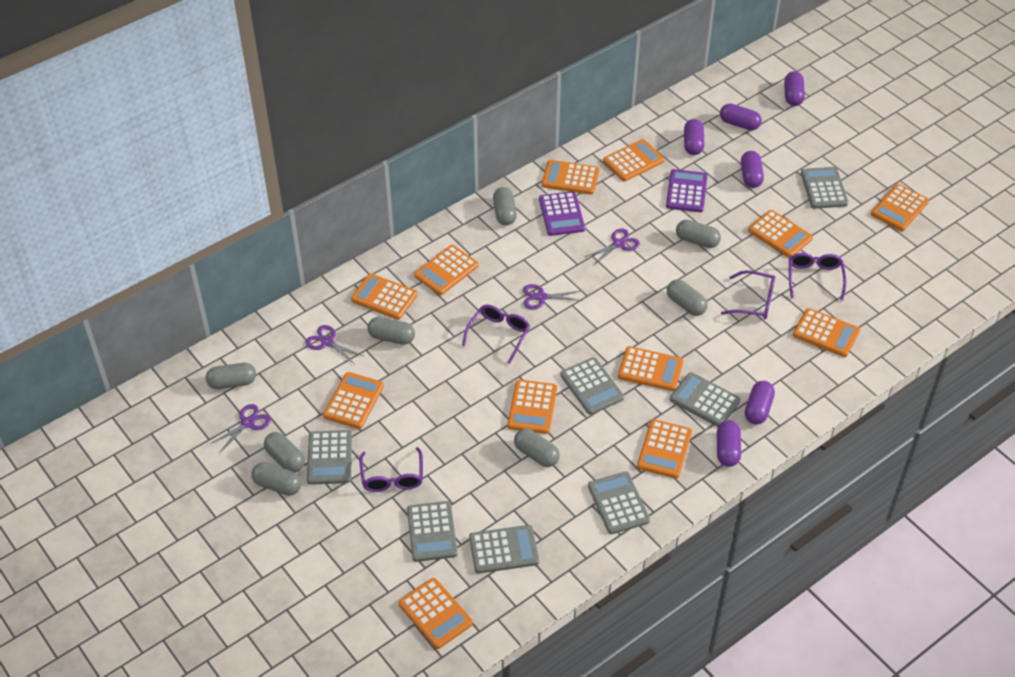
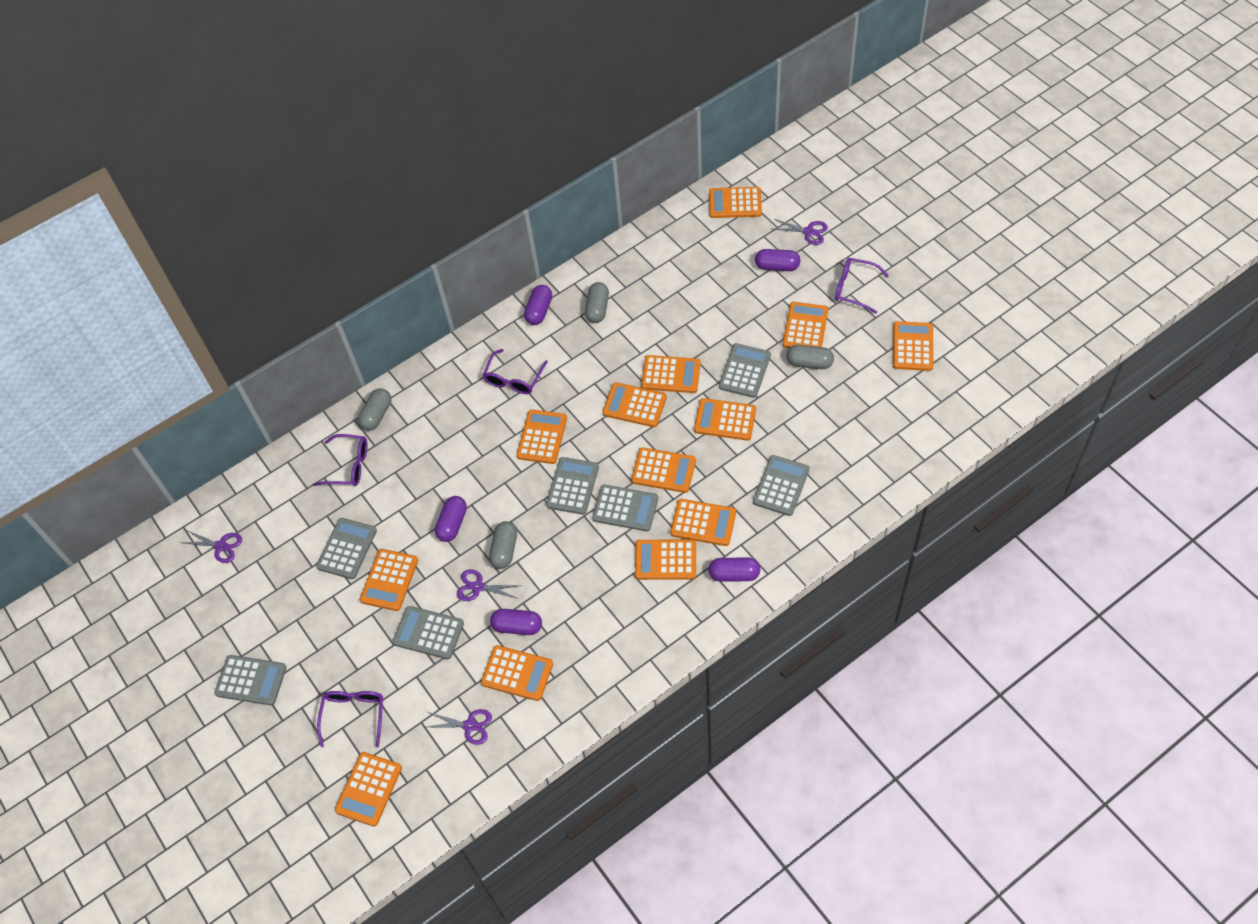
grey capsule: [206,363,256,389] [251,462,301,496] [264,432,305,473] [367,317,415,345] [493,187,517,225] [514,429,560,467] [667,279,708,316] [676,220,721,248] = 8 -> [358,388,391,431] [489,521,517,569] [585,282,609,323] [786,345,834,369] = 4
orange calculator: [323,372,384,429] [351,273,417,320] [398,578,473,649] [414,245,479,295] [508,380,557,434] [542,160,599,195] [603,139,665,181] [618,346,684,391] [637,419,692,479] [748,210,813,258] [793,308,860,357] [871,184,929,231] = 12 -> [335,752,402,827] [360,549,418,611] [481,645,553,701] [517,410,567,464] [603,382,667,427] [631,447,696,493] [635,539,696,580] [641,355,701,393] [670,499,736,546] [694,398,756,441] [709,187,762,218] [783,302,828,348] [893,321,933,371] = 13
purple calculator: [539,191,585,236] [666,169,708,212] = 2 -> none = 0
purple capsule: [684,119,704,155] [717,420,741,467] [720,103,762,131] [741,151,764,188] [745,381,775,425] [784,71,805,106] = 6 -> [435,496,467,542] [490,609,542,635] [524,285,552,325] [708,558,761,582] [755,249,800,271] = 5

